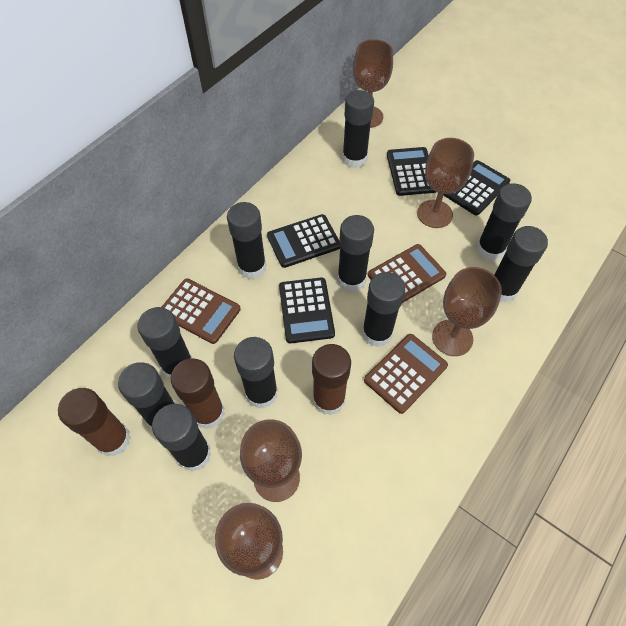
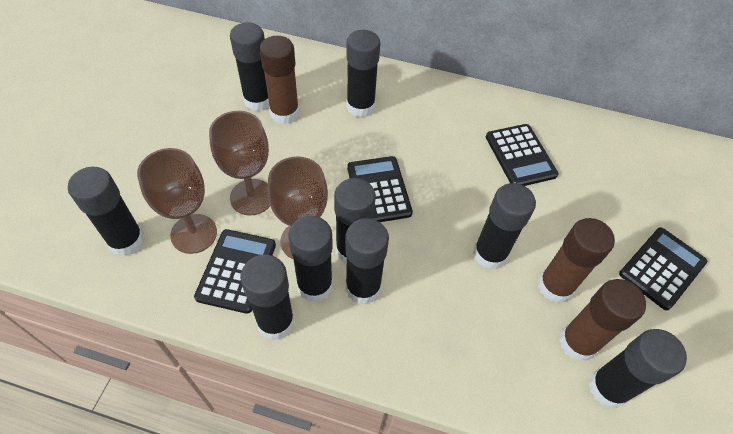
black glue stick: [118,362,175,429] [137,307,193,378] [152,404,211,472] [227,202,266,279] [234,337,278,409] [337,215,374,292] [342,90,374,168] [362,272,405,347] [476,183,532,261] [494,226,548,302] = 10 -> [68,167,145,256] [230,22,269,111] [240,255,294,340] [288,216,333,302] [334,178,376,263] [345,218,389,305] [346,30,380,117] [473,183,536,270] [589,329,687,408] = 9
brown calculator: [162,278,241,344] [364,334,448,414] [368,244,446,303] = 3 -> none = 0
brown goblet: [215,503,283,580] [240,419,302,502] [353,39,393,128] [417,138,474,228] [432,267,502,356] = 5 -> [137,148,217,254] [209,111,270,215] [268,156,328,259] = 3

